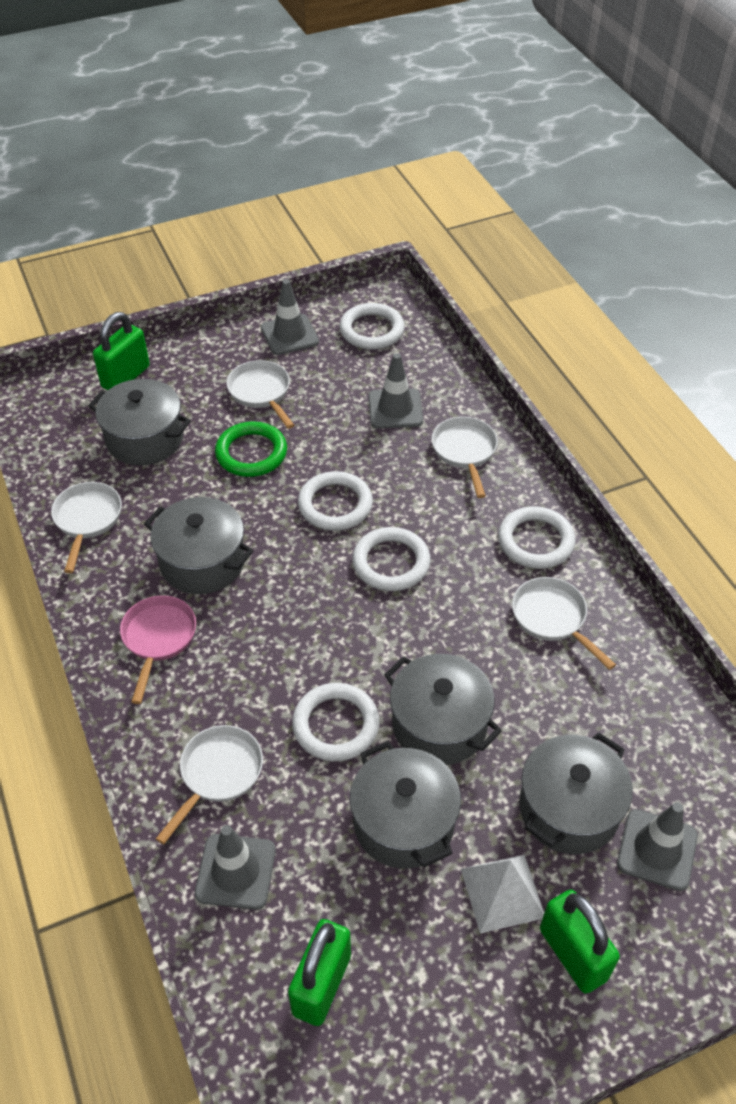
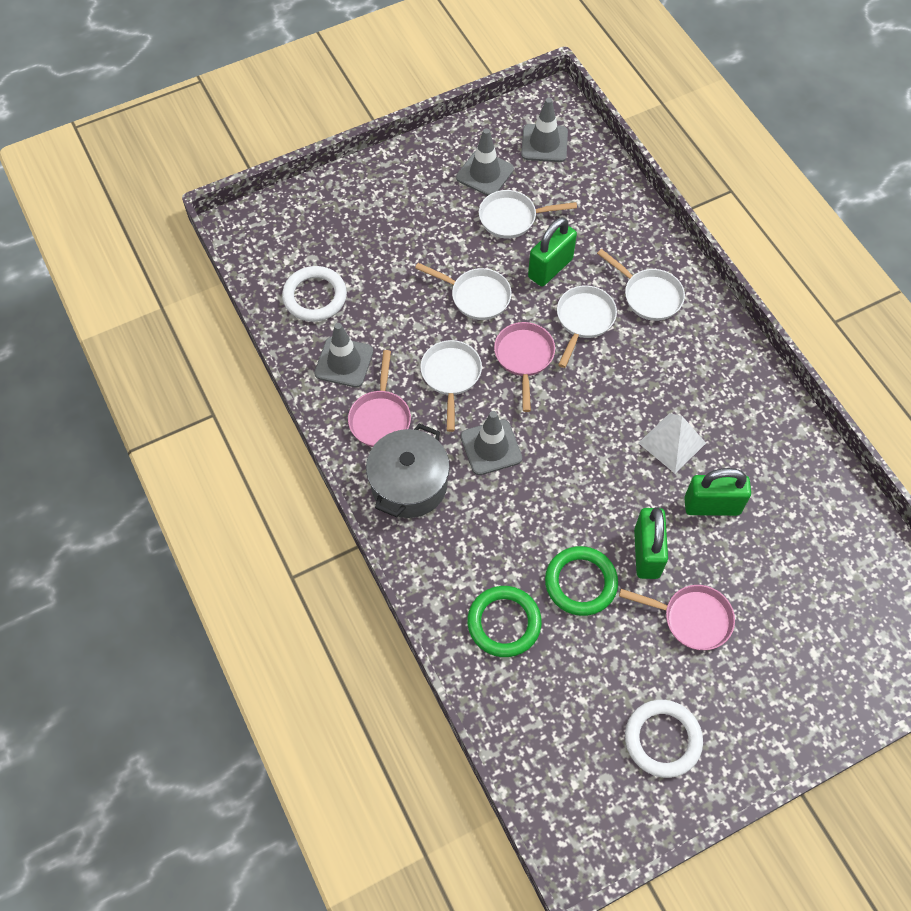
green ring: [215,421,287,477] = 1 -> [467,586,542,657] [545,546,618,616] = 2
grey pot: [88,379,191,465] [144,497,253,594] [350,741,461,869] [384,654,502,765] [519,733,633,854] = 5 -> [366,424,450,518] = 1
pink pan: [120,595,196,704] = 1 -> [348,350,411,447] [494,322,555,412] [619,585,735,650] = 3
white ring: [292,683,380,761] [298,471,373,531] [340,303,405,350] [352,527,430,591] [498,506,576,569] = 5 -> [282,266,347,322] [625,700,703,778] = 2

